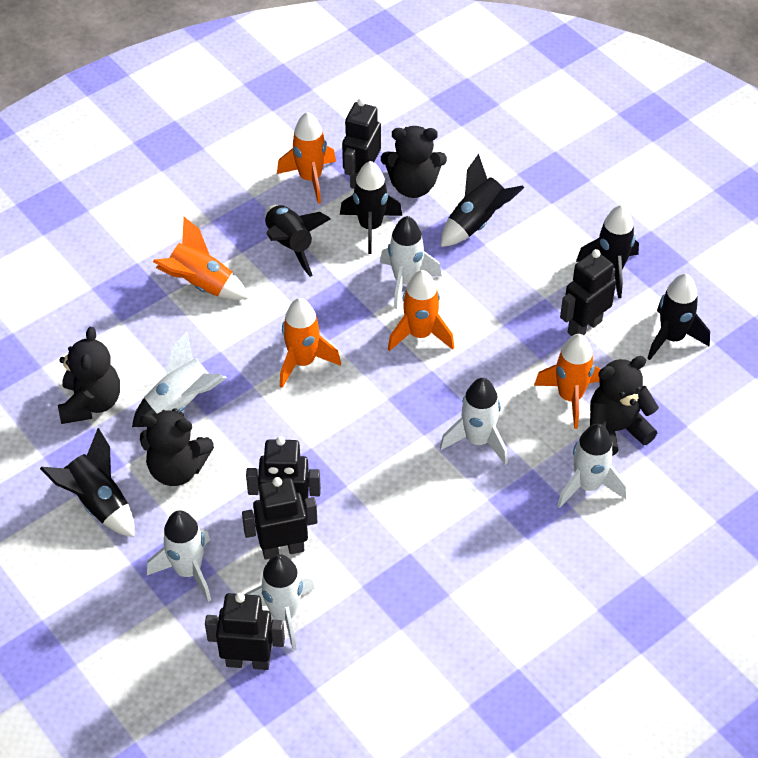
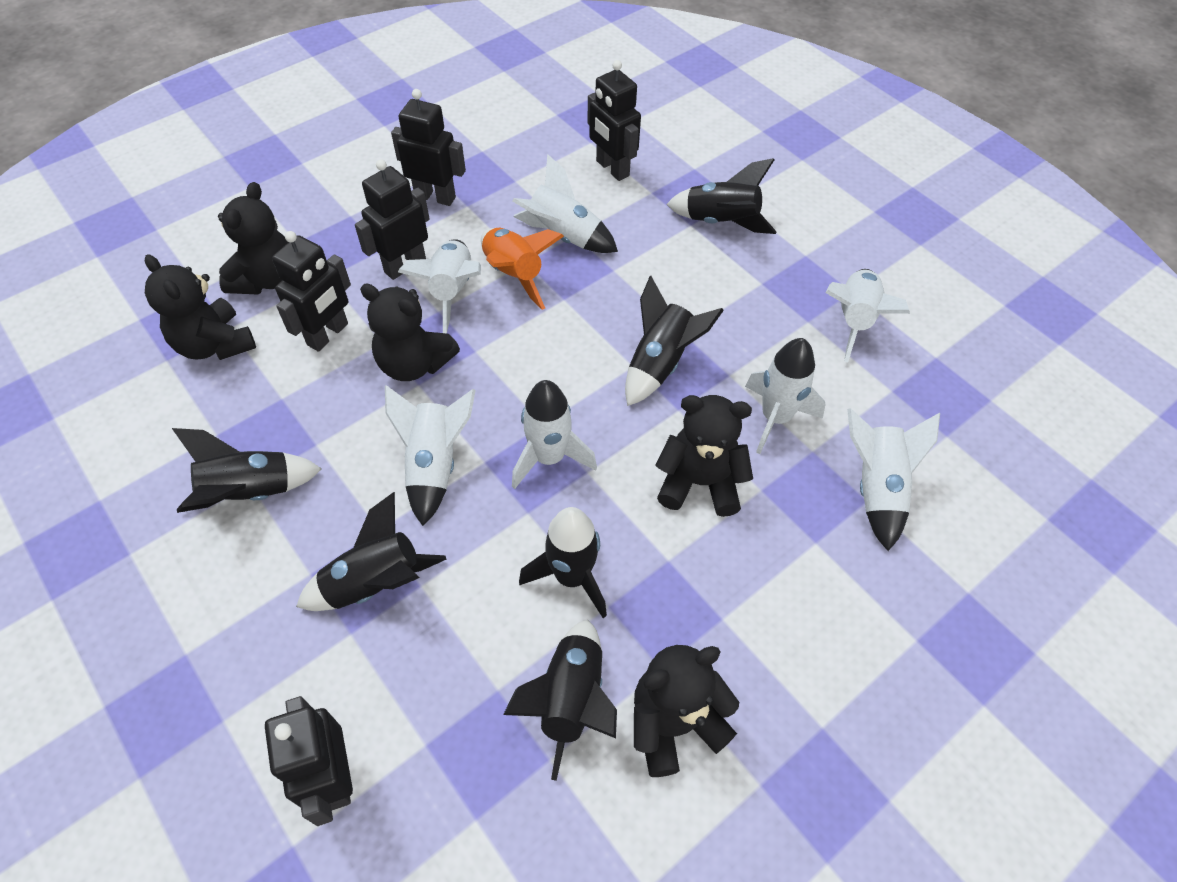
black teddy bear: [58,327,120,424] [140,408,214,486] [381,126,447,198] [590,356,659,456] = 4 -> [145,254,256,360] [218,182,288,295] [360,284,460,381] [634,645,739,777] [656,395,753,517] = 5
orange rocket: [153,217,249,300] [277,112,336,204] [280,298,341,388] [388,270,454,351] [534,334,601,429] = 5 -> [481,228,564,310] = 1
white rocket: [132,331,227,427] [147,510,211,602] [245,554,315,651] [380,216,442,309] [440,378,508,465] [557,424,627,508] = 6 -> [385,385,476,526] [398,239,481,333] [512,154,618,253] [512,380,597,489] [745,338,826,454] [825,269,910,362] [847,408,940,551] = 7

